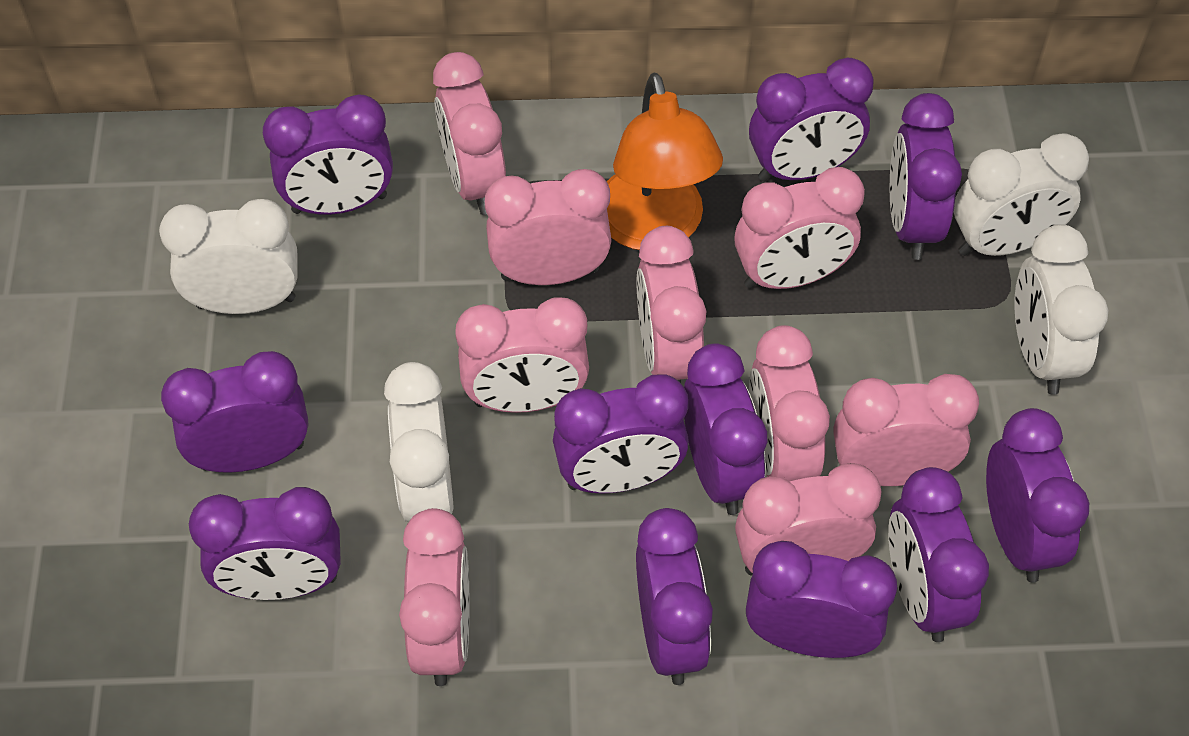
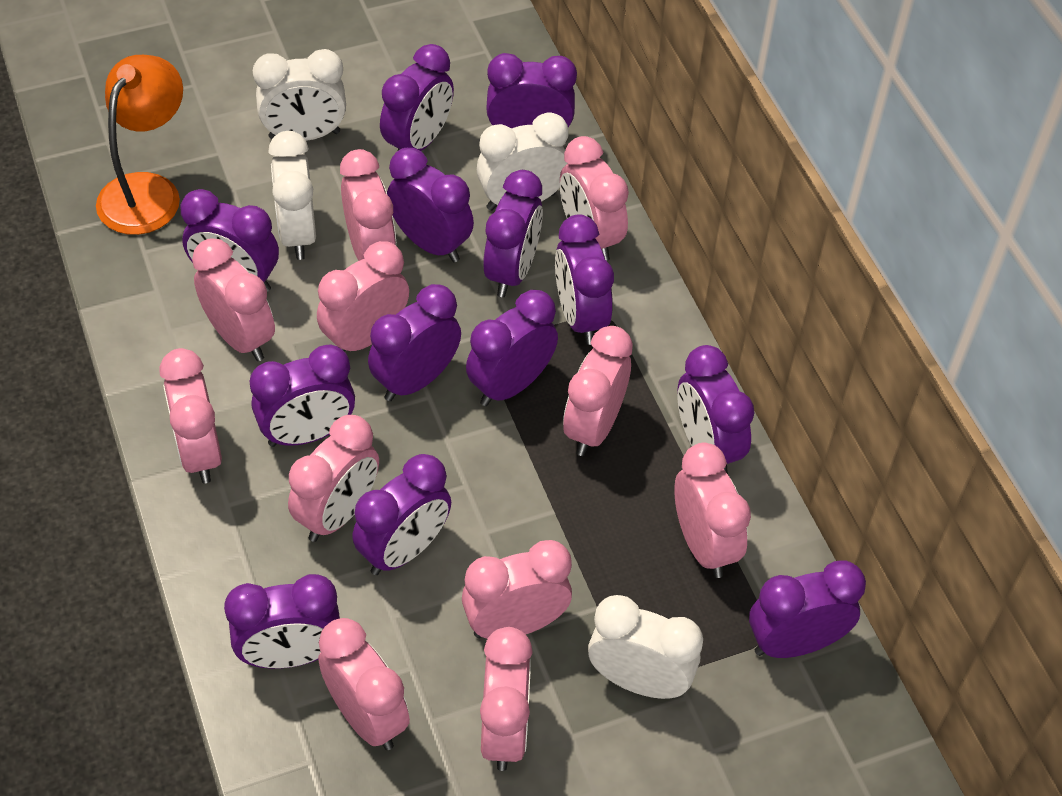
pink clock: [399,508,469,686] [433,52,506,215] [455,297,589,413] [485,169,612,285] [637,226,706,383] [734,167,865,289] [735,463,881,576] [749,325,830,482] [833,374,979,486] = 9 -> [160,348,222,484] [192,238,275,361] [288,415,379,542] [317,241,409,352] [318,618,410,750] [340,149,396,261] [462,540,572,639] [480,627,533,771] [560,136,629,261] [563,326,633,456] [675,443,751,578] = 11
purple clock: [161,351,309,473] [189,487,341,600] [263,95,393,215] [553,375,689,494] [636,508,713,685] [684,343,767,515] [746,541,897,658] [749,58,874,182] [888,467,989,642] [890,93,962,260] [986,408,1089,582] = 11 -> [181,189,279,292] [224,574,340,669] [250,344,355,447] [352,454,451,575] [368,284,461,401] [380,44,454,151] [387,148,474,262] [466,290,558,406] [483,170,543,297] [486,53,577,128] [555,214,614,345] [677,345,754,474] [749,561,866,658] = 13

